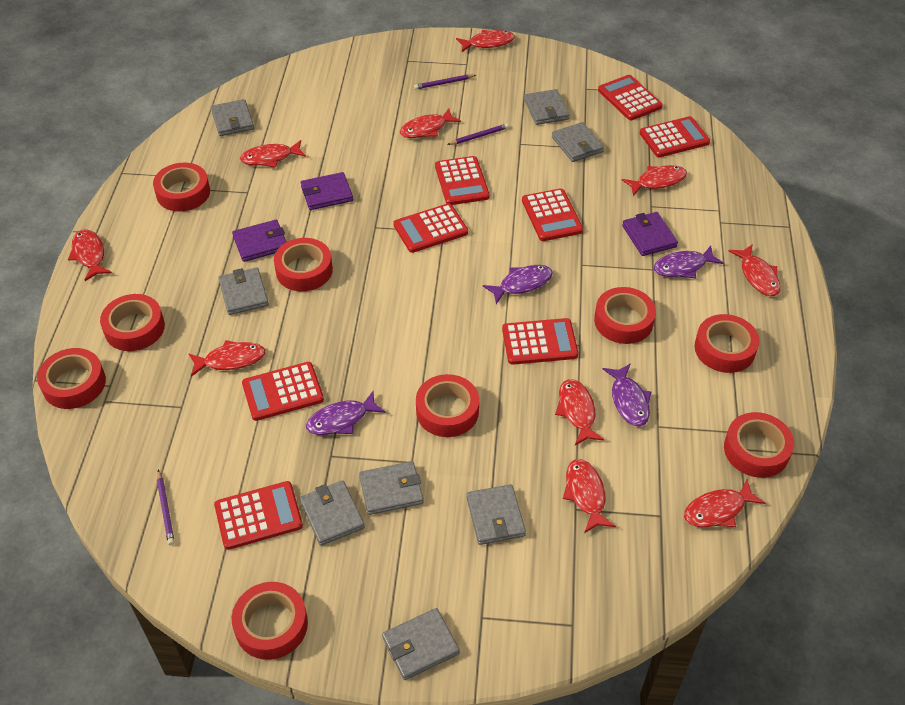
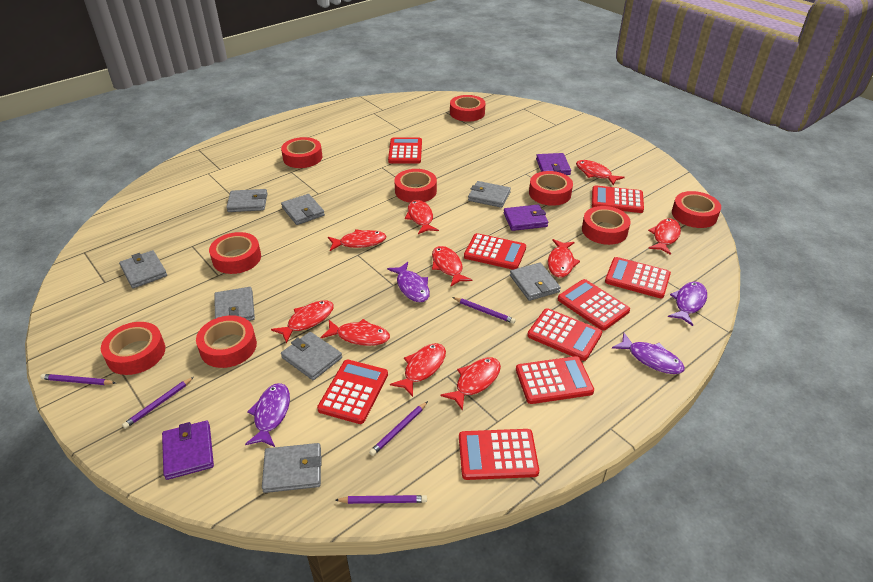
purple pencil: [157,470,175,546] [414,75,476,90] [447,123,509,145] = 3 -> [40,374,116,385] [122,377,194,429] [335,495,427,504] [369,401,428,456] [452,297,516,324] = 5
red calculator: [214,481,303,550] [242,362,324,421] [393,203,468,253] [435,156,490,205] [502,318,578,365] [522,188,583,241] [598,75,663,120] [640,116,710,157] = 8 -> [317,360,388,424] [388,137,422,164] [459,429,539,480] [464,233,526,270] [516,356,594,404] [527,308,602,361] [558,279,630,331] [592,185,644,213] [605,257,671,298] = 9

